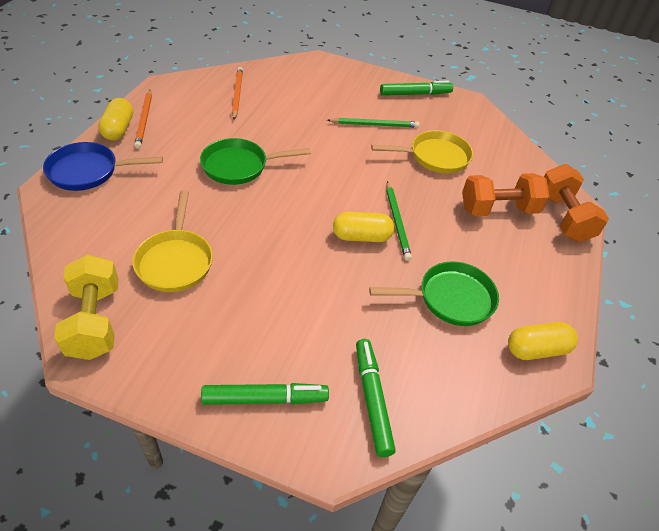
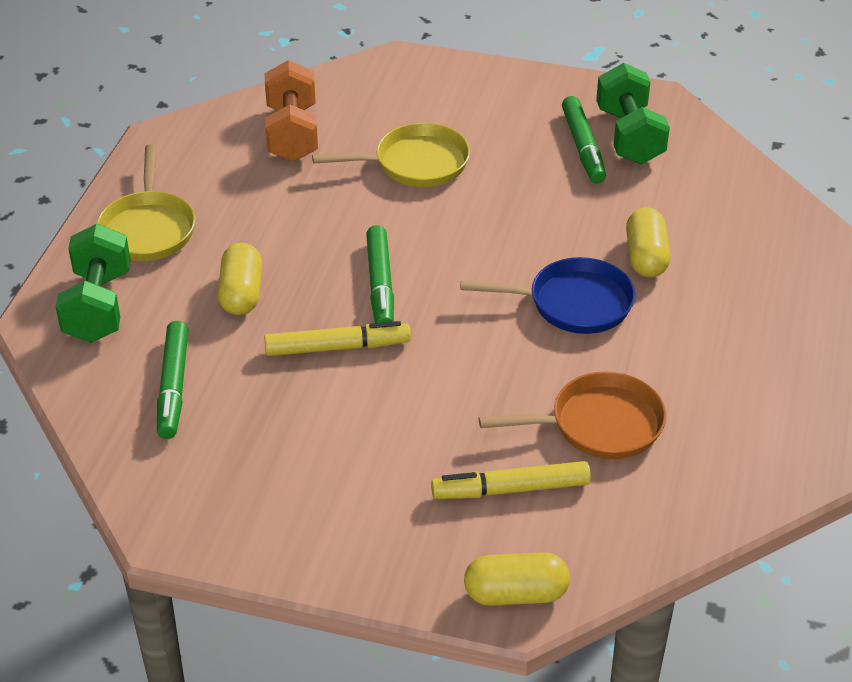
green dumbbell: none = 0 -> [55,224,131,343] [596,63,670,164] = 2
green pan: [200,138,311,185] [369,262,499,326] = 2 -> none = 0
green pencil: [327,118,420,128] [386,181,412,261] = 2 -> none = 0
orange dumbbell: [462,173,549,216] [544,164,609,242] = 2 -> [265,60,318,162] = 1
orange pan: none = 0 -> [479,372,666,459] = 1
orange pencil: [134,90,152,149] [232,67,243,120] = 2 -> none = 0
yellow dumbbell: [54,254,119,360] = 1 -> none = 0
yellow marker: none = 0 -> [264,321,411,356] [431,461,591,499] = 2

